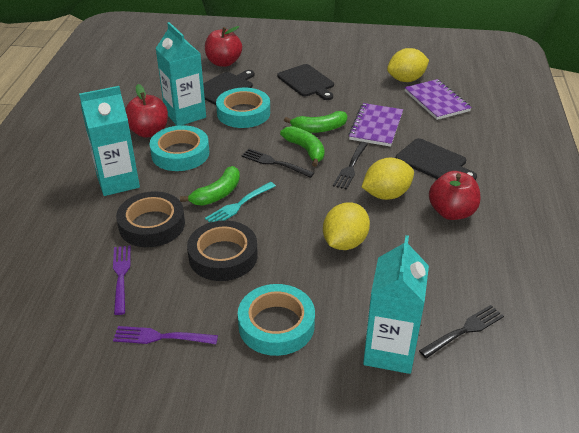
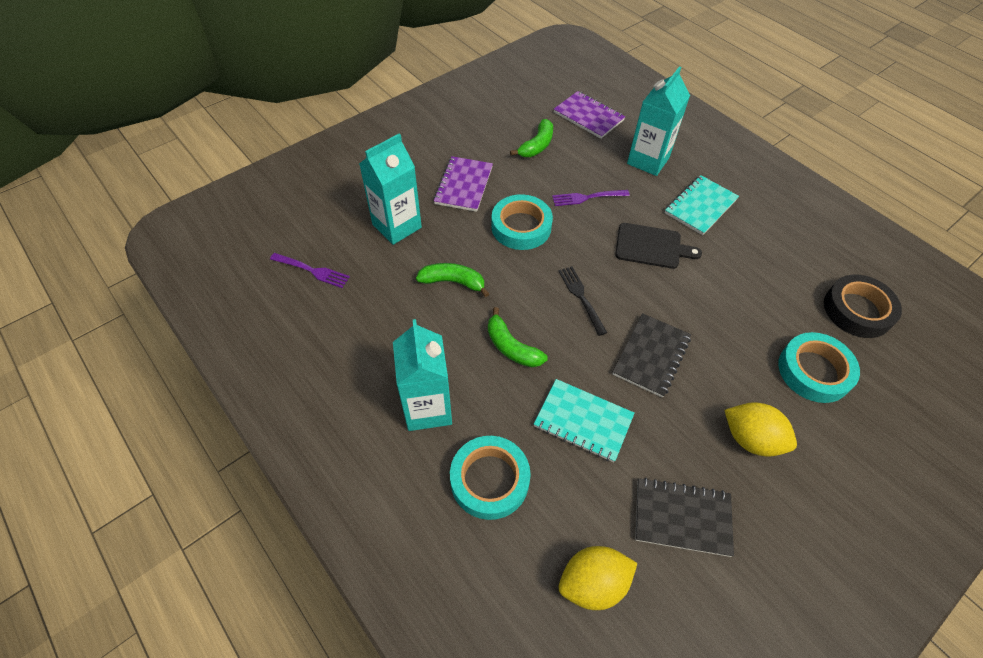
black cutting board: [203,70,255,105] [277,64,334,100] [396,138,477,180] = 3 -> [615,223,702,269] = 1
black fork: [241,149,314,178] [333,142,368,190] [419,305,504,358] = 3 -> [558,266,607,336] = 1
black notebook: none = 0 -> [613,313,691,398] [635,478,734,557] = 2
black tape: [116,192,185,247] [187,220,258,281] = 2 -> [824,275,902,338] = 1
red apple: [125,84,168,138] [205,26,242,67] [429,171,480,220] = 3 -> none = 0
turquoise fork: [205,182,276,222] = 1 -> none = 0
turquoise notebook: none = 0 -> [534,379,635,462] [665,175,739,235] = 2
yellow lemon: [323,202,370,250] [362,158,414,200] [387,48,429,82] = 3 -> [559,546,637,610] [724,402,797,457] = 2

